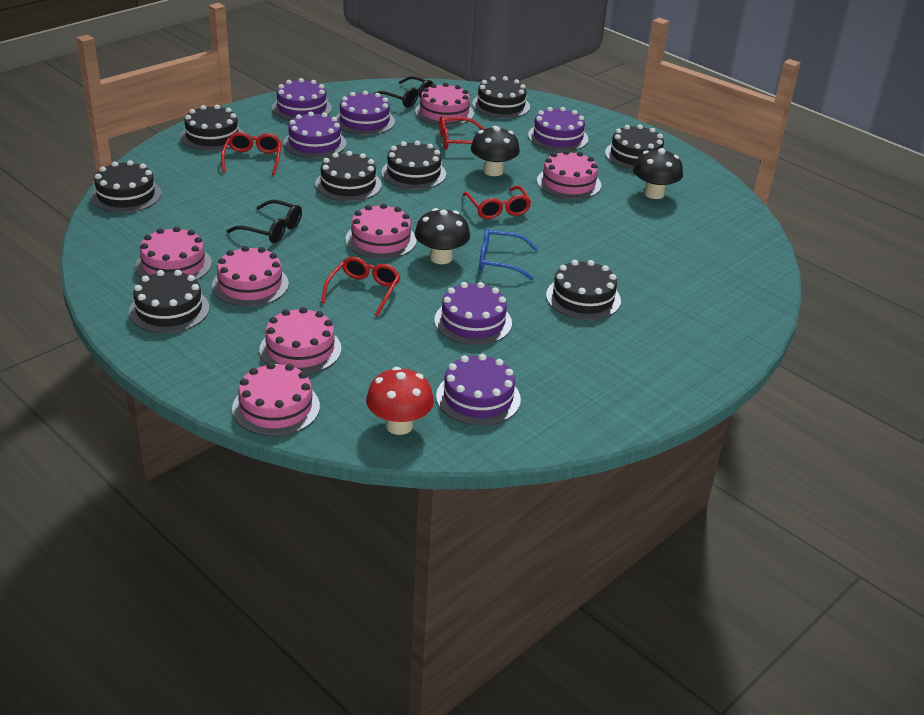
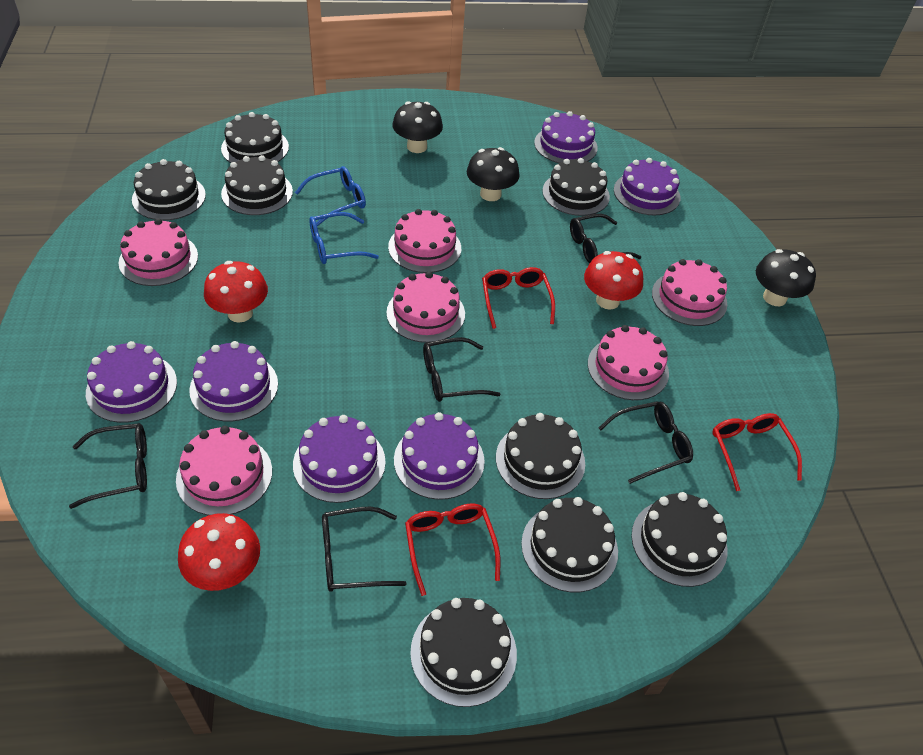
black glasses: [227,200,302,243] [374,76,434,108] = 2 -> [69,423,147,509] [322,507,407,592] [423,337,500,402] [570,214,641,263] [599,401,693,484] = 5
blue glasses: [479,228,538,280] = 1 -> [295,166,366,226] [309,212,379,264] = 2
pink cake: [135,226,212,280] [212,246,289,307] [232,362,320,436] [259,307,341,374] [345,203,417,259] [415,83,474,126] [537,150,601,199] = 7 -> [119,218,198,286] [176,426,272,515] [386,272,465,343] [388,209,461,273] [588,325,669,400] [652,259,727,326] = 6
red glasses: [221,132,282,175] [321,257,400,317] [439,115,485,150] [463,186,531,219] = 4 -> [405,503,500,596] [482,267,555,329] [712,413,802,491] = 3
red mushroom: [366,367,434,435] = 1 -> [178,513,260,591] [204,261,268,322] [584,251,643,309] = 3

